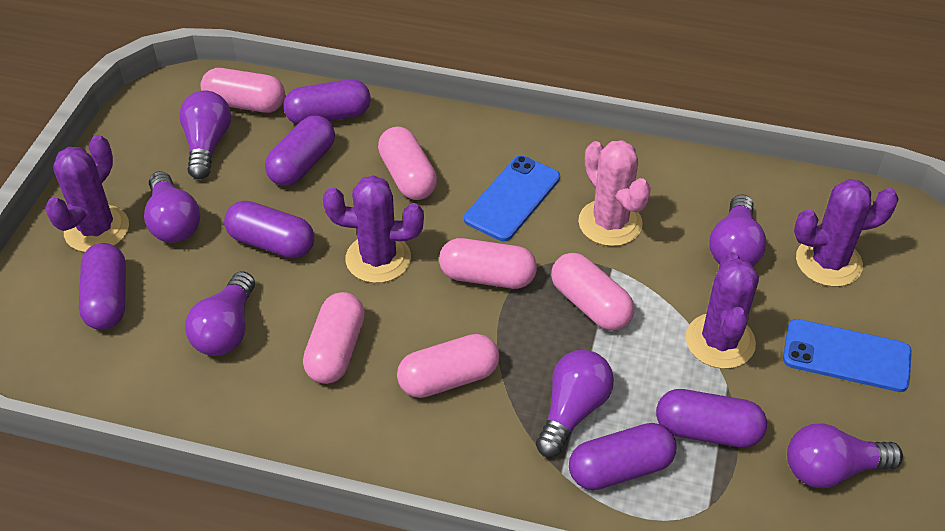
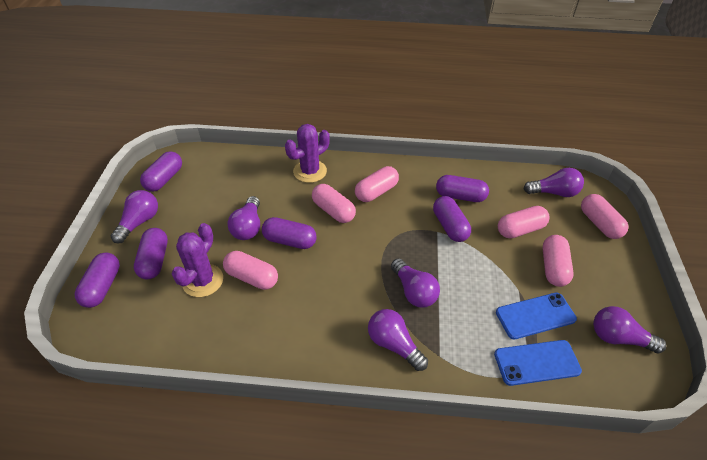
pink cactus: [578,140,651,246] = 1 -> none = 0
purple cactus: [45,135,129,252] [323,175,424,283] [686,252,759,369] [794,179,899,287] = 4 -> [171,223,223,297] [285,124,330,183] = 2

